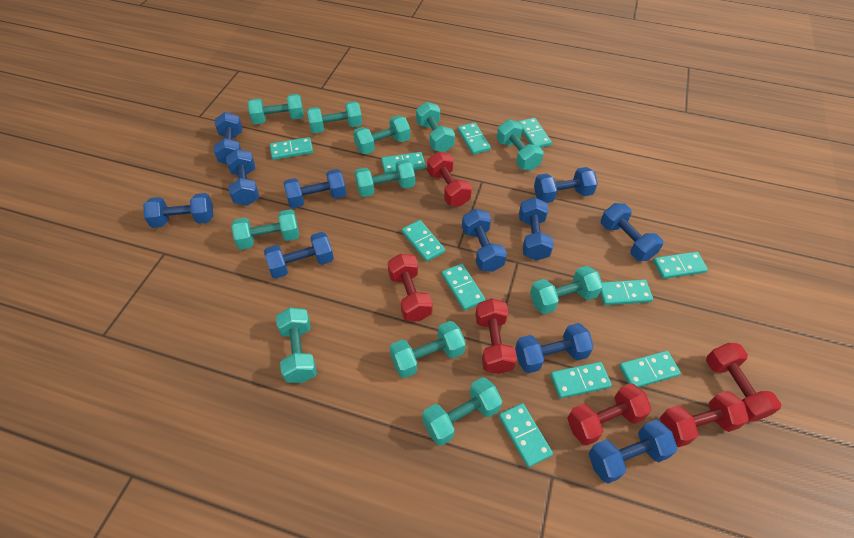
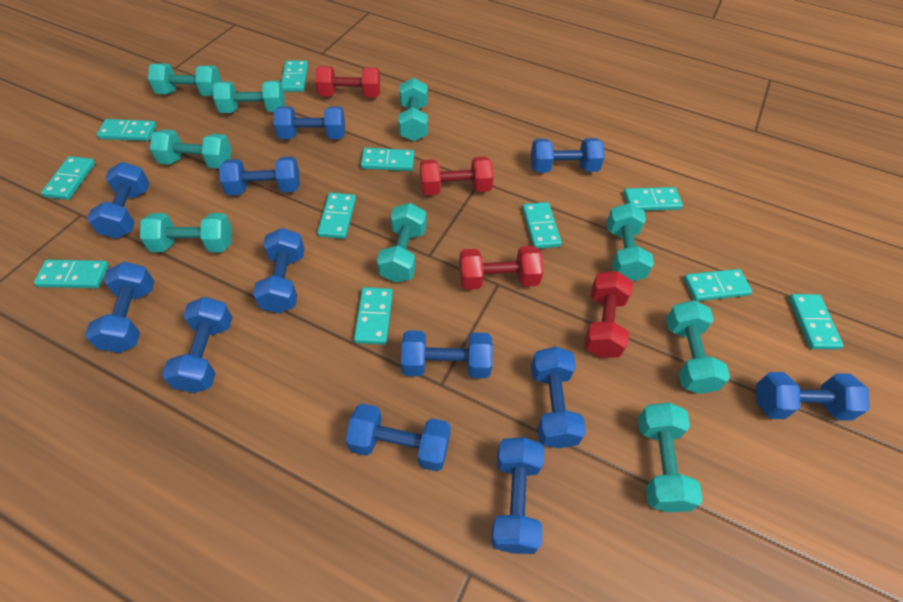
blue dumbbell: [143,193,213,228] [214,112,242,164] [226,149,259,206] [264,232,334,279] [284,169,346,208] [462,209,507,272] [515,323,594,373] [519,197,554,261] [534,167,598,203] [588,420,678,484] [601,203,663,261] = 11 -> [85,262,155,353] [87,162,150,239] [162,297,232,393] [219,156,300,195] [253,228,305,313] [274,106,345,139] [345,403,451,471] [401,330,493,378] [491,437,544,554] [531,138,605,173] [531,347,586,448] [756,372,869,421] = 12
red dumbbell: [388,254,433,321] [427,152,472,206] [475,298,517,374] [567,383,652,446] [660,391,749,447] [706,343,781,422] = 6 -> [315,66,380,98] [420,156,494,195] [459,246,543,290] [584,271,633,358] = 4
turquoise dumbbell: [231,209,299,250] [248,94,304,124] [276,307,317,383] [307,101,362,133] [353,115,410,154] [355,160,415,197] [390,321,466,378] [416,102,455,152] [422,377,502,446] [497,120,544,171] [530,266,603,314] = 11 -> [140,213,232,252] [148,63,222,96] [150,129,232,169] [213,81,285,113] [377,203,426,283] [398,78,428,141] [607,203,654,281] [638,402,703,512] [666,300,730,394] = 9

